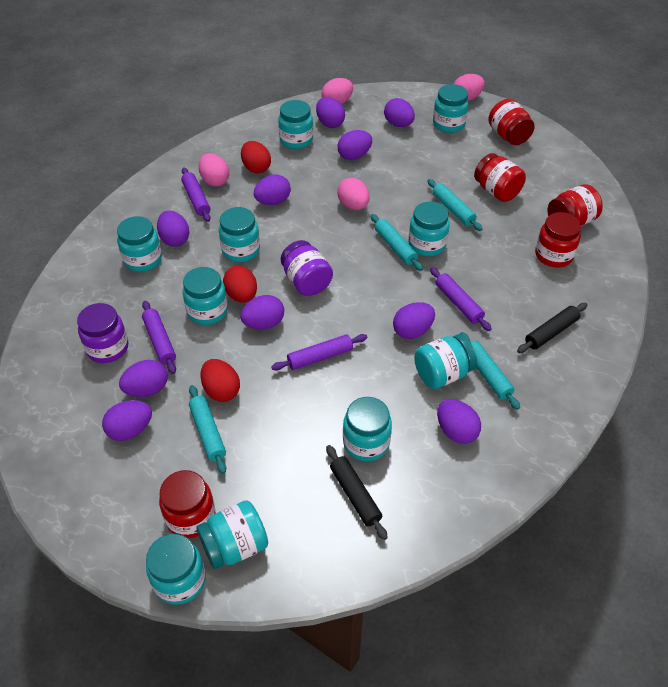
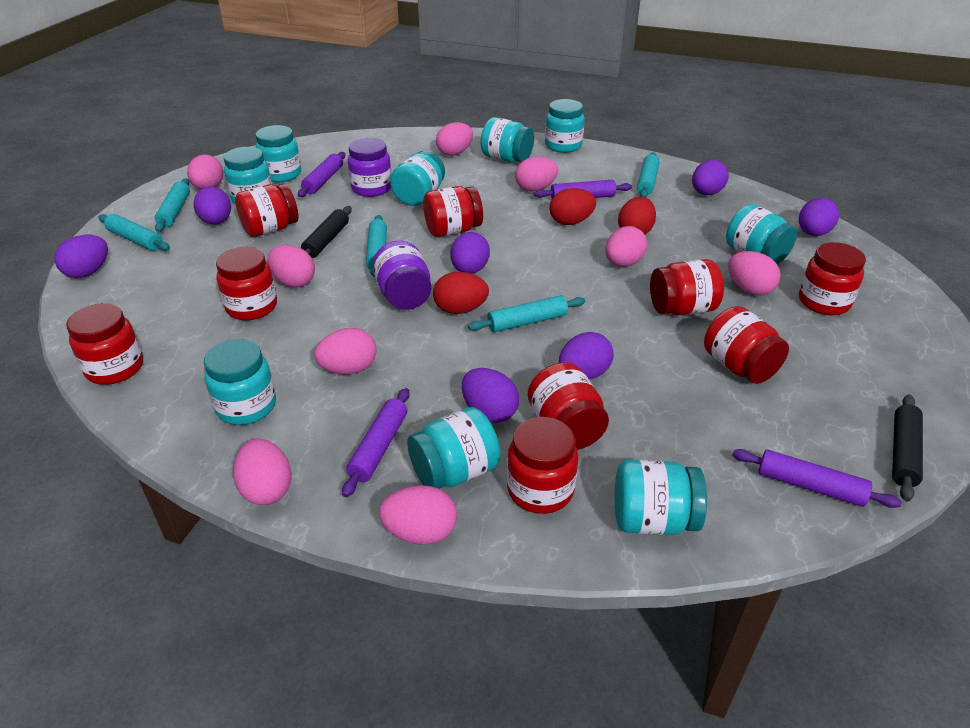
pink egg: [198,153,229,187] [321,78,353,105] [337,178,369,210] [454,74,485,101] = 4 -> [187,154,223,190] [233,439,291,505] [267,245,315,287] [314,328,377,374] [379,485,457,545] [436,122,473,156] [515,157,558,191] [605,226,647,267] [728,251,781,295] = 9
purple egg: [102,400,152,441] [119,360,168,397] [157,211,189,247] [240,295,284,330] [254,174,291,205] [316,97,345,128] [338,130,372,160] [384,98,415,127] [393,302,435,339] [437,399,481,444] = 10 -> [54,235,108,278] [194,187,231,224] [450,232,490,274] [462,368,519,423] [559,332,614,379] [692,160,729,195] [799,198,839,236] = 7
red jar: [159,470,215,538] [474,153,526,202] [488,99,535,145] [535,212,581,268] [548,184,603,226] = 5 -> [66,303,143,385] [216,247,277,320] [235,183,299,237] [423,186,483,237] [507,417,578,514] [528,362,609,450] [650,259,724,315] [704,306,789,384] [799,242,866,315] = 9
turquoise jar: [117,216,162,272] [146,534,206,605] [182,267,228,325] [196,500,268,569] [219,207,260,262] [278,100,313,149] [343,397,392,461] [408,202,450,256] [414,334,477,389] [433,84,469,133] = 10 -> [204,339,276,425] [224,147,272,204] [256,125,301,182] [390,151,445,206] [407,407,500,489] [481,117,534,162] [545,99,585,153] [615,460,707,535] [726,204,797,264] = 9
turquoise rolling pin: [189,385,226,474] [370,214,423,271] [427,179,482,231] [460,332,520,410] = 4 -> [98,214,170,251] [155,178,190,232] [366,215,387,277] [468,295,585,332] [637,152,659,198] = 5

